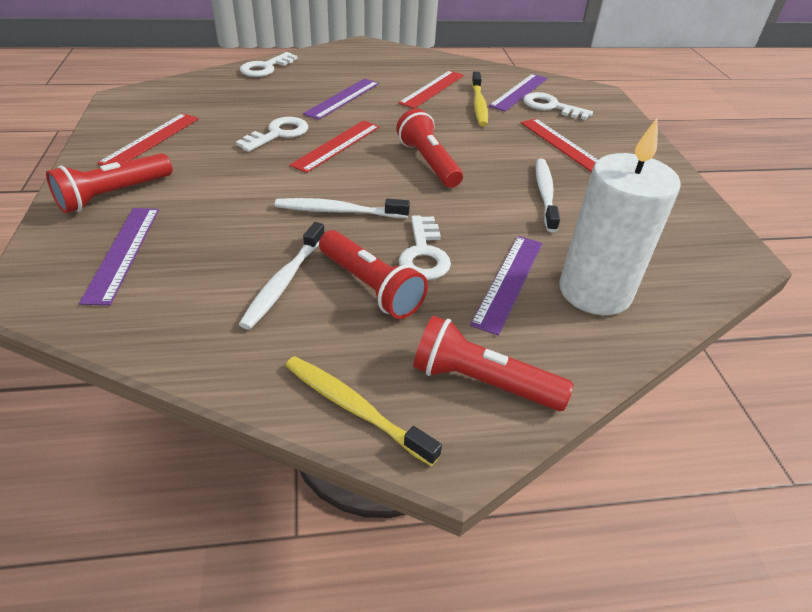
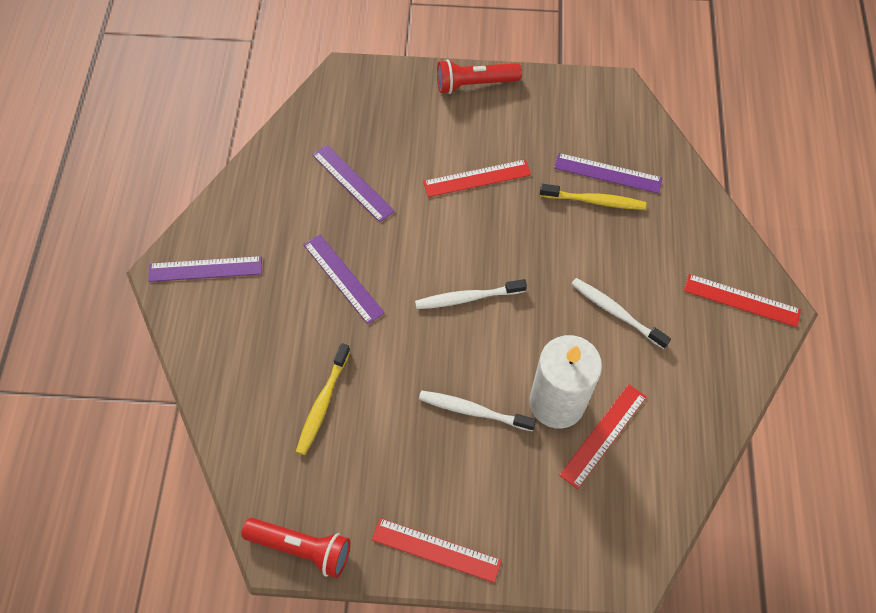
red flashlight: [46,153,173,214] [319,230,428,319] [396,109,463,188] [413,316,574,411] = 4 -> [241,518,350,578] [437,60,522,94] = 2
white key: [236,117,308,152] [240,52,298,77] [399,215,451,280] [523,92,593,120] = 4 -> none = 0

